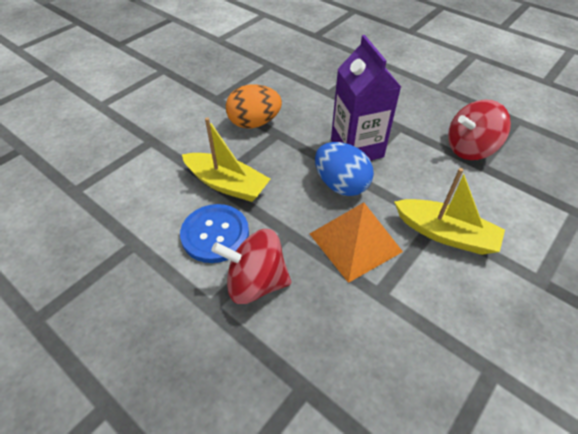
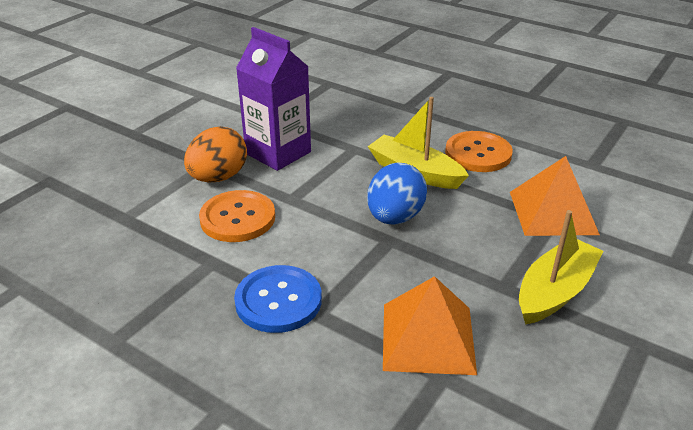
orange button: none = 0 -> [199,190,275,242] [445,131,513,172] = 2
orange pyramid: [310,202,403,283] = 1 -> [383,276,477,375] [510,156,600,236] = 2
red spinning top: [211,229,291,304] [448,99,511,160] = 2 -> none = 0

